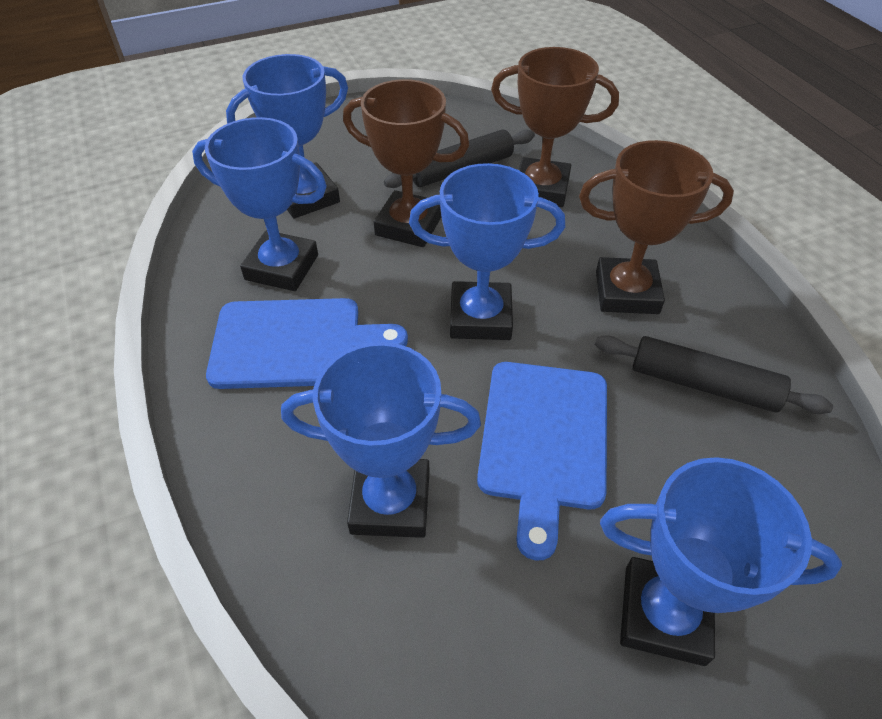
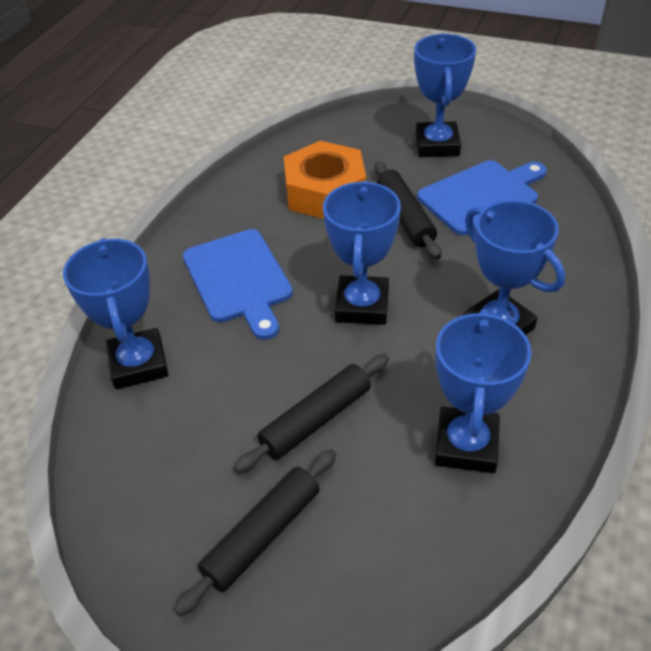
black rolling pin: [384,129,535,188] [595,335,833,414] = 2 -> [174,449,336,617] [234,354,389,473] [375,161,441,259] = 3
brown trophy: [343,79,469,247] [491,47,619,207] [579,140,734,314] = 3 -> none = 0
orange nut: none = 0 -> [284,141,366,219] = 1

